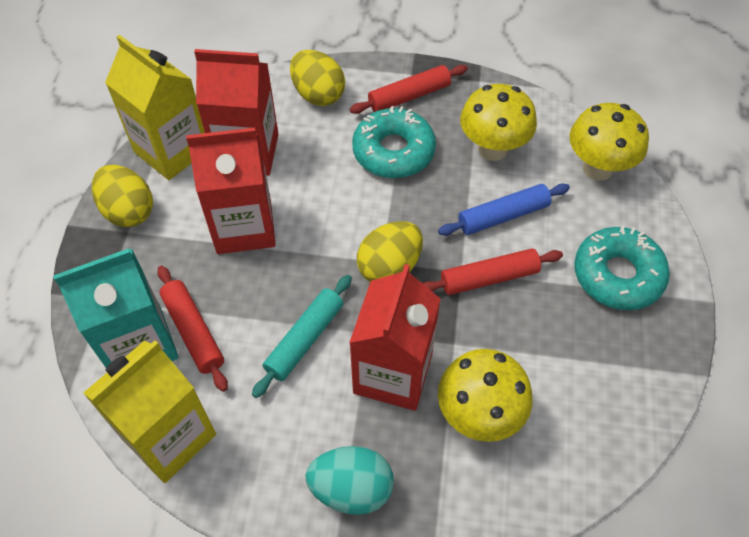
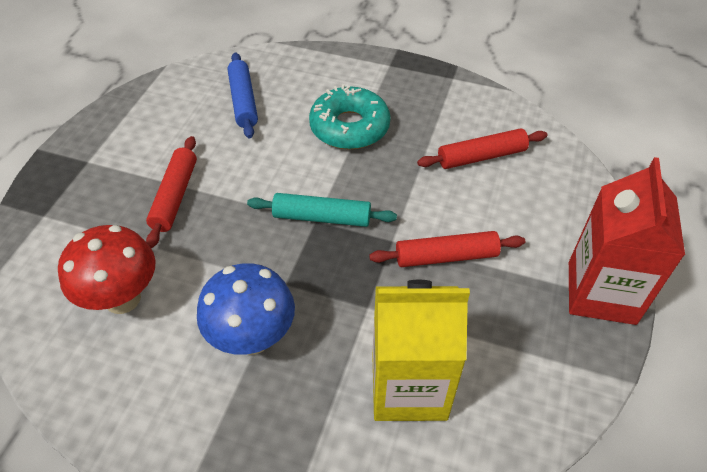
blue mushroom: none = 0 -> [197,263,295,355] = 1
red carton: [186,128,276,254] [194,49,278,176] [349,264,441,411] = 3 -> [569,157,685,325] = 1
red mushroom: none = 0 -> [58,225,156,314] = 1
turquoise carton: [53,249,179,367] = 1 -> none = 0
turquoise donut: [352,106,436,178] [574,225,670,310] = 2 -> [309,84,391,149] = 1
turquoise egg: [305,446,394,515] = 1 -> none = 0
yellow carton: [84,340,216,483] [105,35,205,180] = 2 -> [372,280,470,421] = 1
yellow egg: [92,165,153,227] [290,50,345,106] [357,221,423,282] = 3 -> none = 0
yellow mushroom: [438,349,533,442] [460,84,537,161] [570,103,649,181] = 3 -> none = 0

